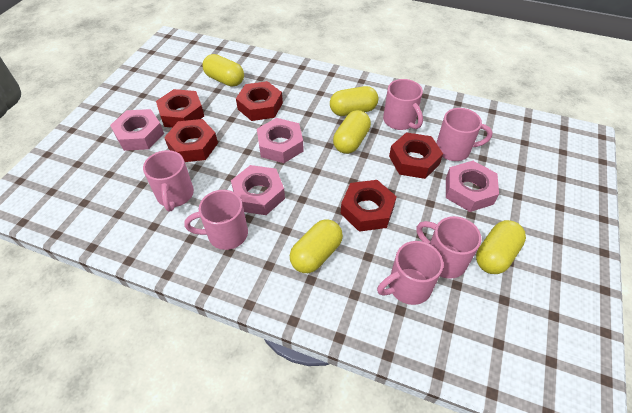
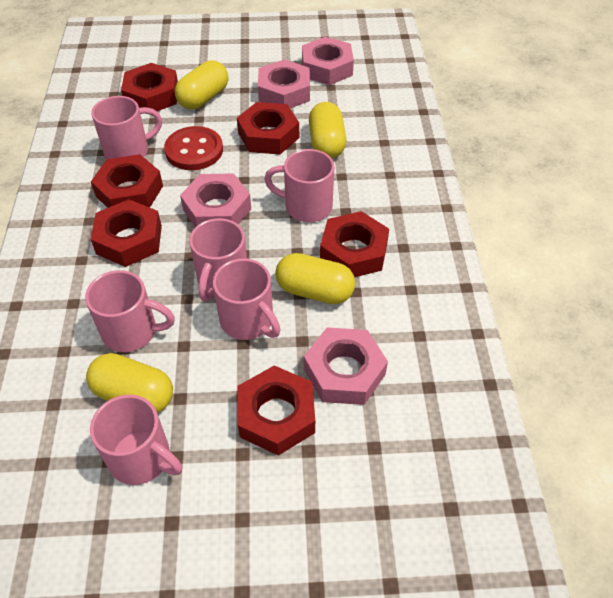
red button: none = 0 -> [164,126,223,170] = 1
red nut: [156,89,204,128] [164,119,218,162] [236,81,283,121] [341,180,397,232] [389,132,443,179] = 5 -> [91,154,163,208] [91,199,162,267] [121,63,178,111] [237,102,299,155] [238,365,315,456] [320,211,389,277] = 6
yellow capsule: [203,54,244,87] [290,219,343,273] [330,86,378,116] [333,110,371,154] [476,220,526,274] = 5 -> [86,353,173,413] [175,60,228,109] [275,253,355,304] [309,102,346,158] = 4

